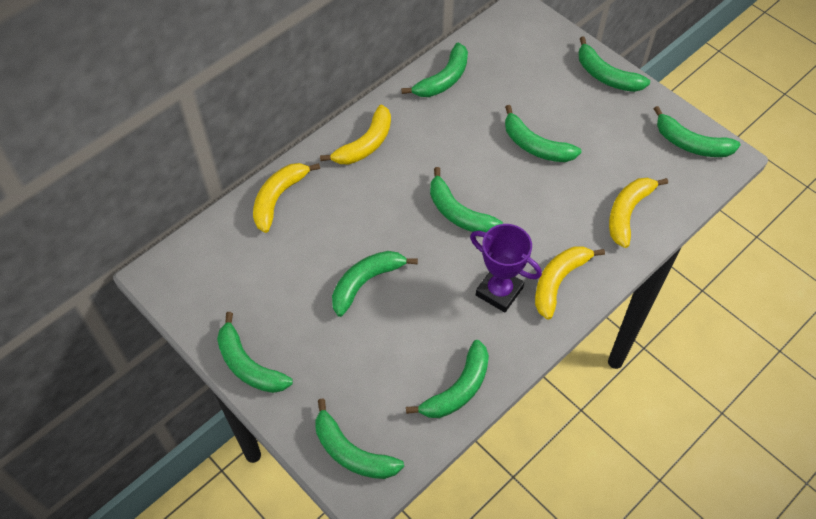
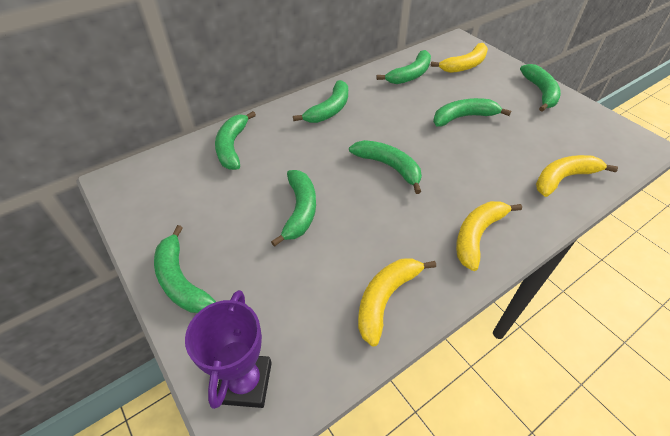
green banana: [217,312,293,393] [315,399,404,479] [332,251,418,317] [401,43,468,97] [406,340,489,418] [430,167,503,232] [505,105,581,162] [578,36,650,92] [654,106,741,157] = 9 -> [154,225,216,313] [215,111,256,170] [271,170,316,247] [293,80,348,123] [349,140,422,194] [377,50,431,84] [433,98,511,127] [520,64,561,112] = 8

